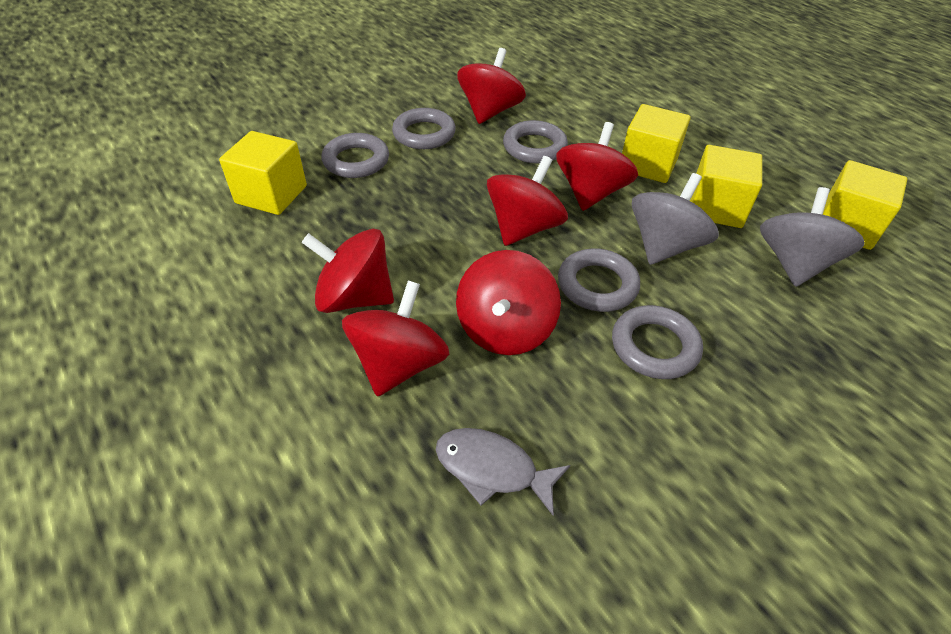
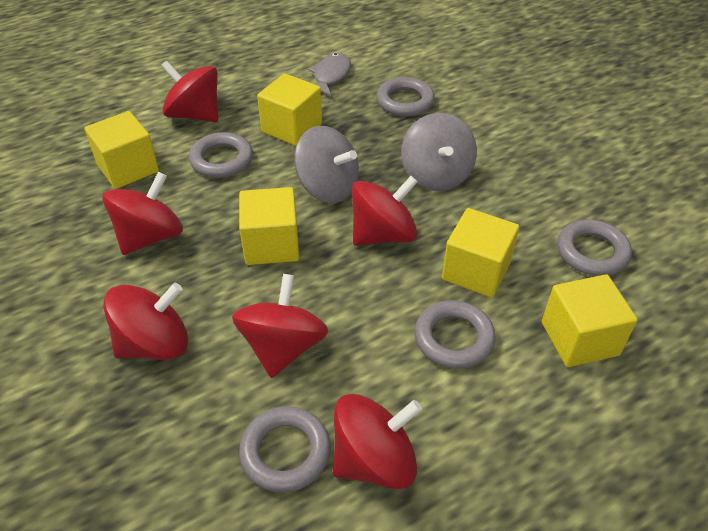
yellow cube: [219,131,307,215] [622,104,691,183] [690,145,762,228] [823,160,907,250] = 4 -> [84,111,159,189] [239,187,299,265] [257,73,322,146] [442,208,519,298] [542,274,637,367] = 5

